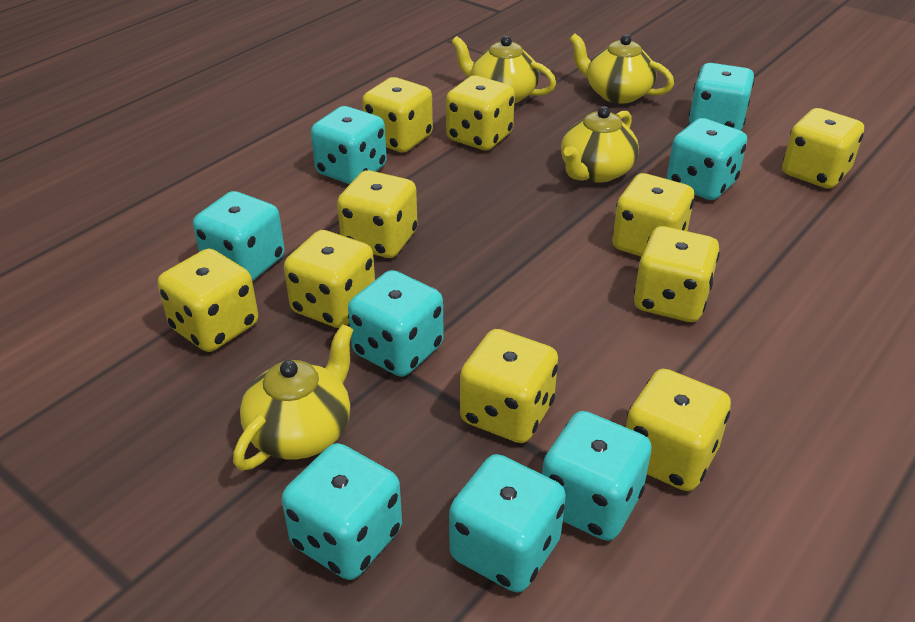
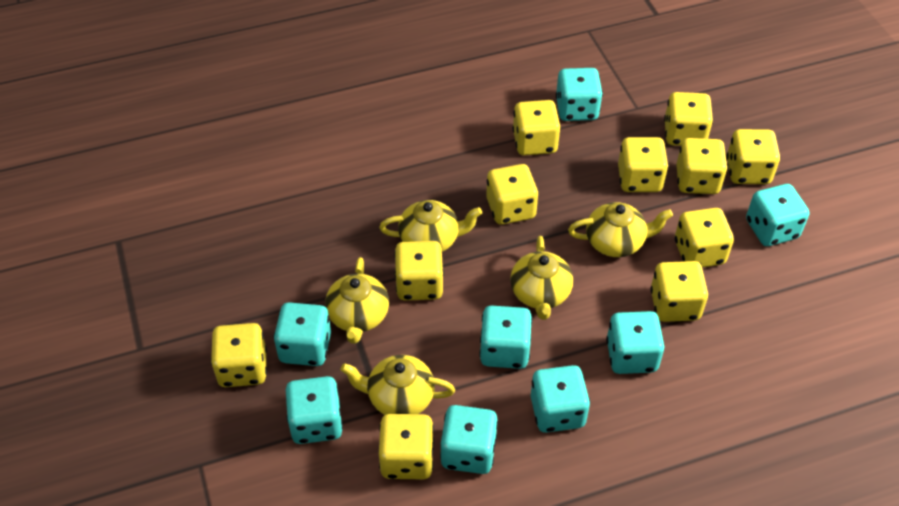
yellow dice: [158,249,258,352] [284,230,375,328] [337,170,418,258] [362,77,433,153] [446,75,515,150] [460,329,558,443] [612,173,694,257] [626,369,731,491] [634,226,720,322] [782,108,864,189] = 10 -> [211,323,267,387] [379,414,434,479] [394,241,444,301] [486,164,538,225] [513,100,560,156] [618,137,669,192] [650,261,708,322] [664,92,713,146] [675,208,734,268] [676,138,728,194] [726,129,780,184] = 11
yellow teapot: [233,324,353,470] [451,36,556,104] [561,106,639,183] [570,34,674,104] = 4 -> [325,257,389,344] [340,355,455,415] [379,200,482,252] [510,236,573,320] [568,202,673,257] = 5

